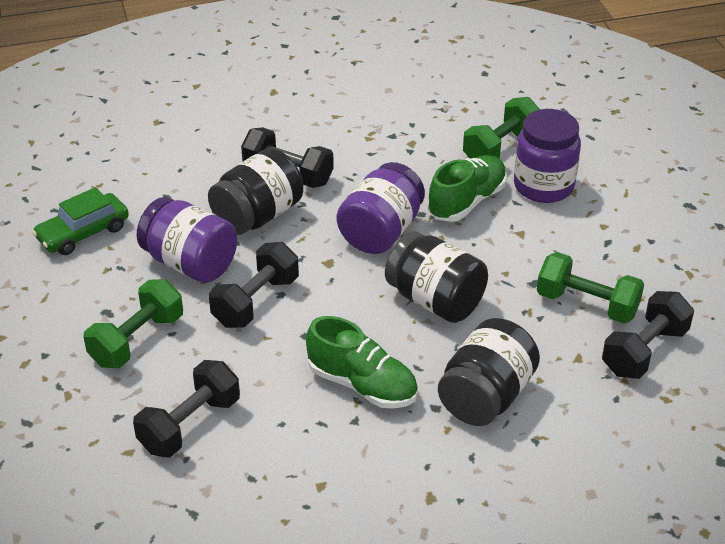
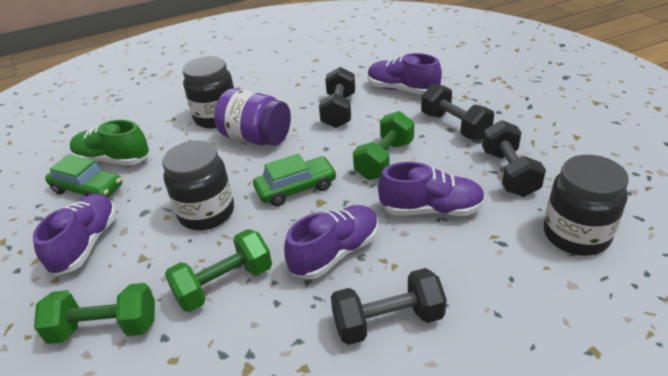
green car: [32,187,129,255] = 1 -> [45,154,122,198] [253,154,337,206] = 2
green shoe: [306,316,418,409] [428,155,507,222] = 2 -> [70,120,149,165] = 1
purple jar: [137,197,237,283] [337,162,425,254] [514,109,581,203] = 3 -> [214,88,291,146] = 1
purple shoe: none = 0 -> [33,194,117,276] [284,205,378,279] [368,53,442,95] [378,162,485,216] = 4

